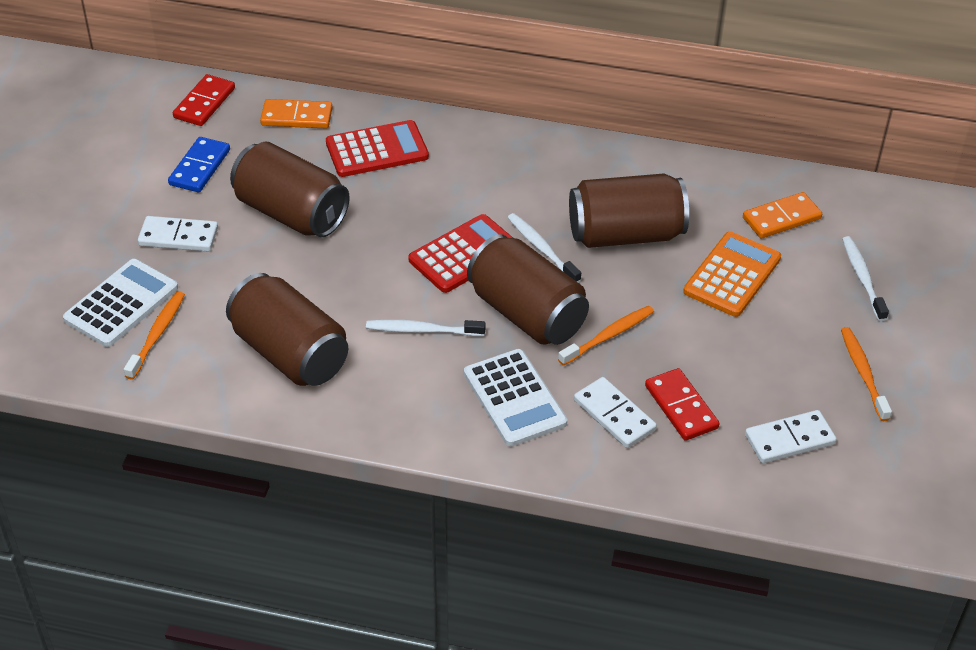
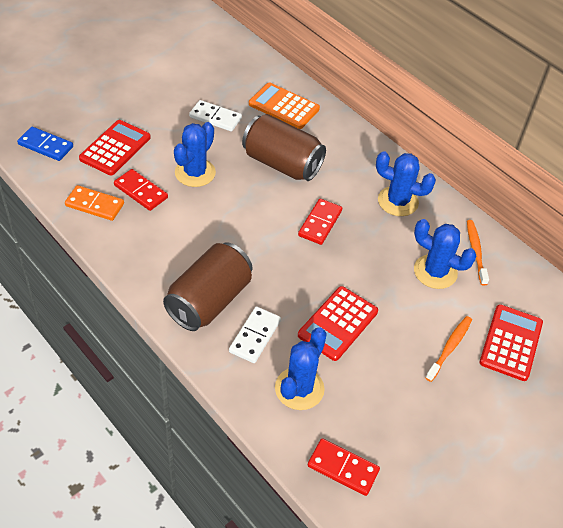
blue cactus: none = 0 -> [174,122,216,187] [275,327,327,410] [376,151,436,216] [414,219,476,289] = 4
brown can: [226,273,348,386] [230,141,350,237] [467,234,589,345] [569,174,689,248] = 4 -> [163,242,252,331] [242,114,326,181] = 2
orange domino: [260,99,333,128] [743,192,822,239] = 2 -> [65,185,124,221] = 1
orange toothbrush: [124,291,185,380] [558,306,654,366] [841,327,892,421] = 3 -> [425,316,472,382] [467,220,489,286] = 2
red calculator: [326,120,429,177] [408,214,513,293] = 2 -> [79,120,151,175] [298,286,378,361] [479,304,543,381] = 3
red domino: [173,74,235,126] [645,368,720,441] = 2 -> [114,169,168,211] [298,199,342,245] [308,438,380,496] = 3
white calculator: [63,259,178,347] [464,349,567,446] = 2 -> none = 0
white domino: [138,216,218,252] [574,377,657,448] [745,410,837,463] = 3 -> [189,100,242,131] [229,307,281,363] = 2
white toothbrush: [366,320,486,336] [507,213,581,283] [842,236,889,321] = 3 -> none = 0

